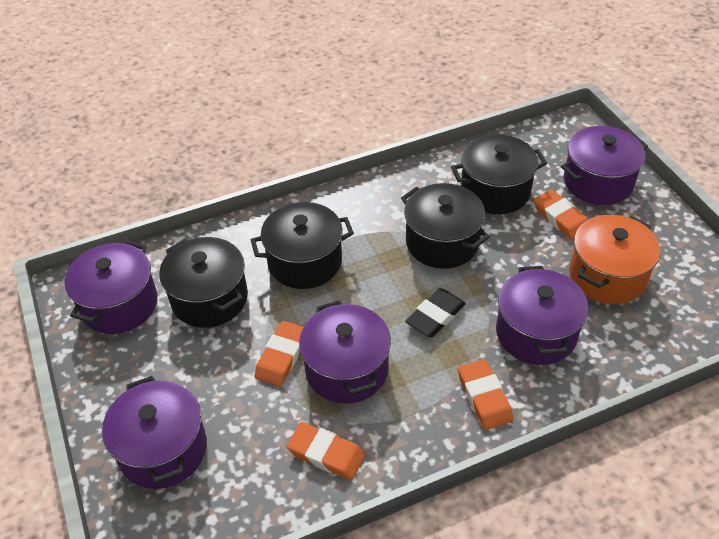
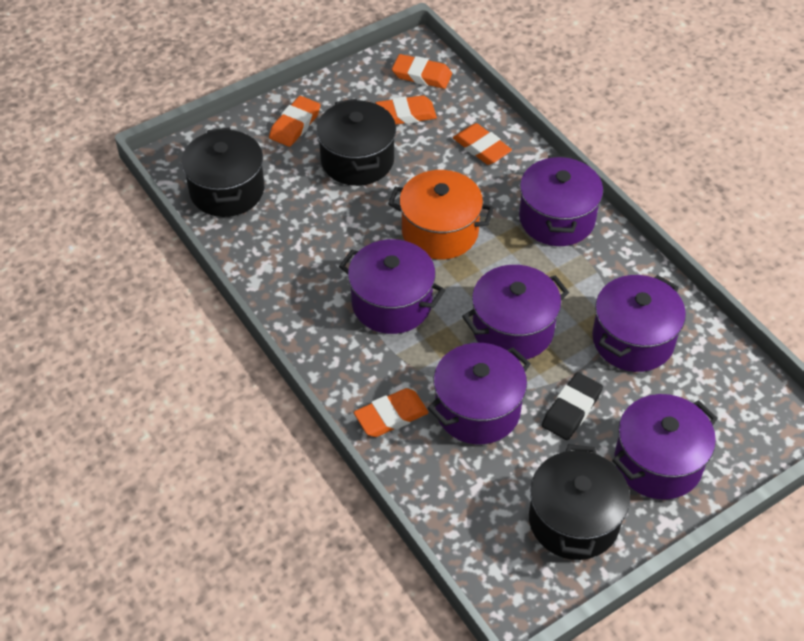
black pot: [159,237,248,328] [251,202,354,289] [401,183,490,269] [451,135,547,214] = 4 -> [181,128,264,217] [316,99,396,186] [529,444,630,560] = 3
orange eraser: [254,321,303,386] [286,422,365,480] [458,359,513,430] [534,189,588,240] = 4 -> [269,96,321,147] [354,388,429,437] [375,95,437,124] [392,54,452,89] [453,123,512,165] = 5
purple pot: [65,240,158,334] [102,376,207,489] [299,300,391,404] [496,266,589,365] [561,126,648,205] = 5 -> [339,239,445,334] [428,343,531,444] [462,265,569,361] [519,155,603,246] [592,275,686,372] [612,394,718,500] = 6

